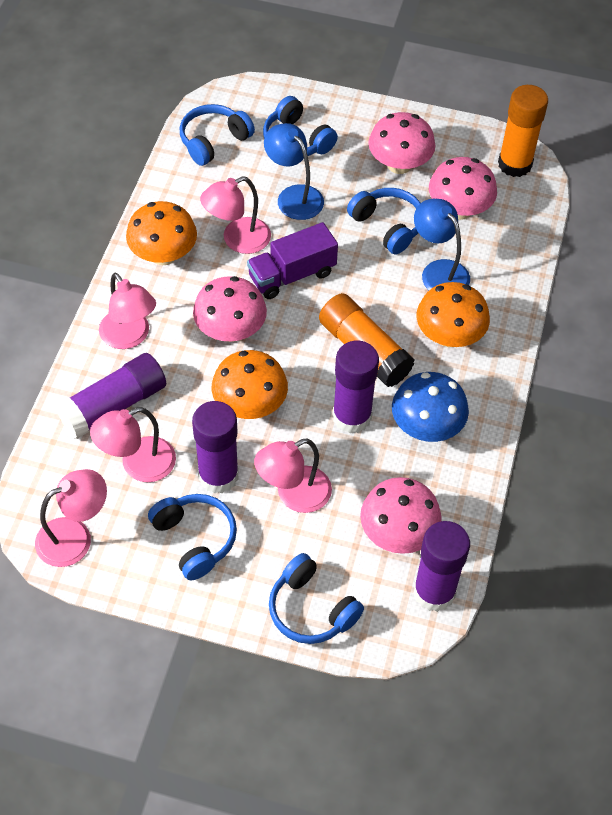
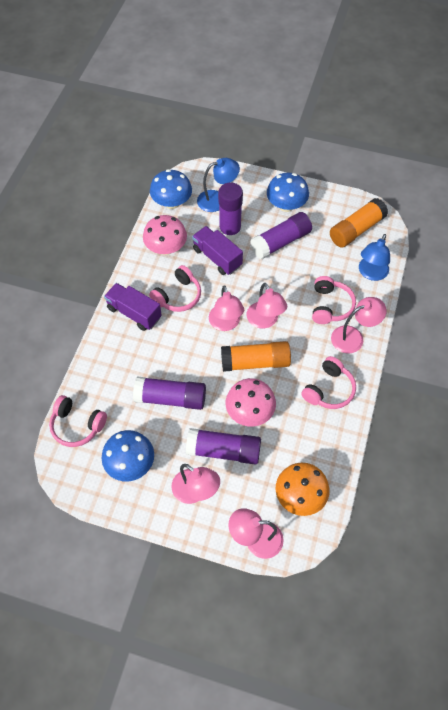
blue headphones: [148,494,237,580] [180,104,255,166] [263,96,338,156] [269,553,364,644] [347,188,421,254] = 5 -> none = 0
blue mushroom: [392,372,469,442] = 1 -> [102,430,154,481] [150,169,192,209] [267,172,309,212] = 3
orange mushroom: [126,201,197,265] [212,350,288,419] [416,282,490,347] = 3 -> [276,463,329,516] = 1
pink headphones: none = 0 -> [49,395,107,447] [149,265,201,312] [301,356,356,409] [312,276,356,324] = 4
pink mushroom: [193,276,267,342] [360,477,442,554] [368,112,436,174] [429,157,497,220] = 4 -> [143,215,187,255] [226,378,276,427] = 2
purple truck: [247,222,338,299] = 1 -> [104,283,162,331] [192,226,243,275] = 2

